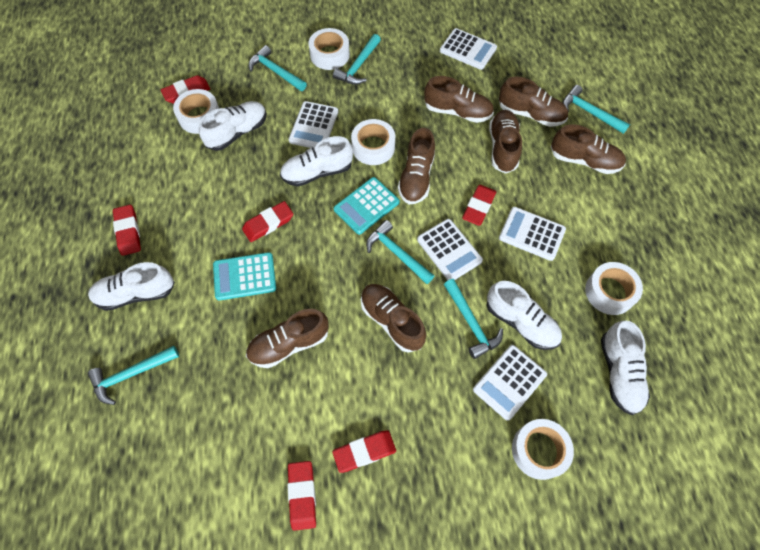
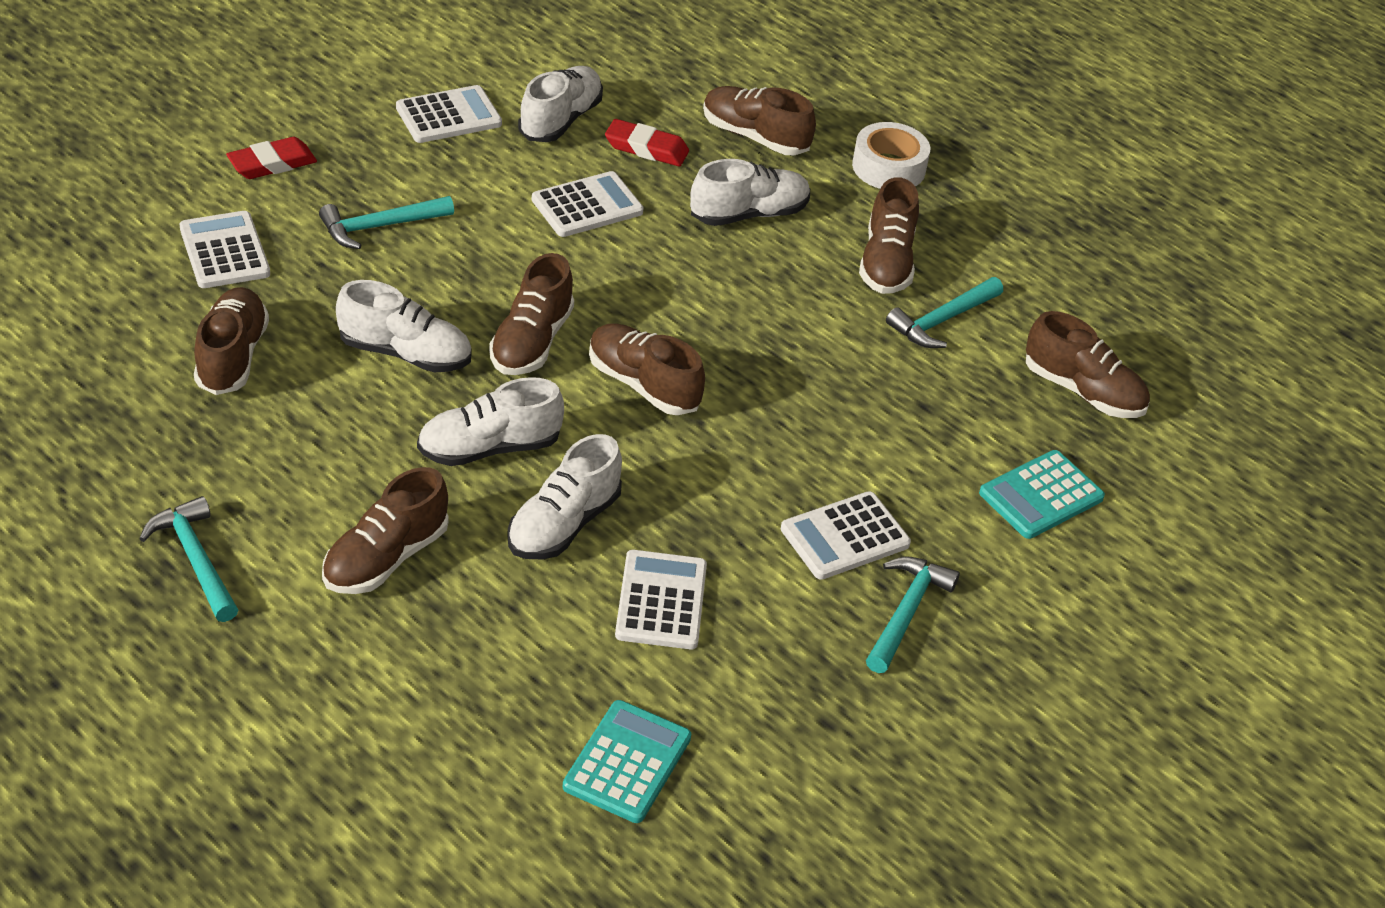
red eraser: [113,205,141,256] [161,75,210,104] [242,201,293,242] [288,461,316,531] [332,430,396,473] [462,185,496,226] = 6 -> [226,137,317,179] [605,119,689,167] = 2
turquoise hammer: [88,346,179,405] [249,45,307,91] [333,34,381,85] [366,220,434,284] [444,279,503,359] [563,85,630,134] = 6 -> [139,496,238,622] [319,196,454,249] [866,557,960,673] [886,277,1003,348] = 4
white tape: [173,89,219,134] [308,28,350,70] [351,119,395,165] [512,419,574,480] [585,262,643,315] = 5 -> [852,122,930,189] = 1

